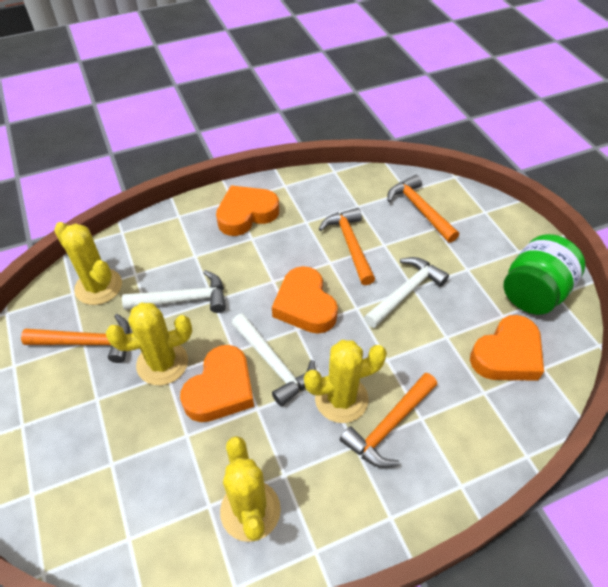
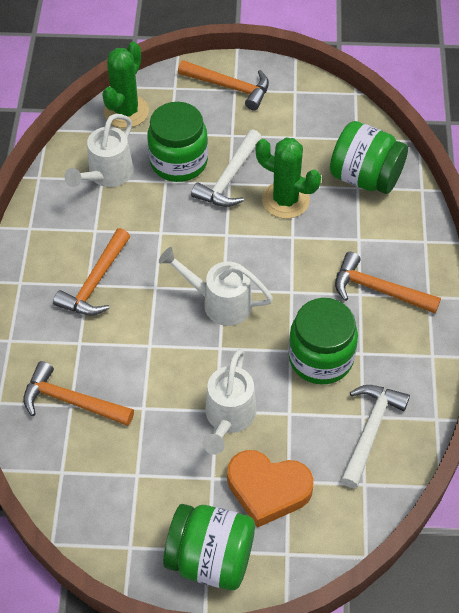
green cactus: none = 0 -> [102,42,149,128] [255,138,321,219] = 2
green jar: [503,234,586,315] = 1 -> [147,102,208,182] [163,504,255,590] [288,298,358,385] [330,121,408,194] = 4
orange heart: [180,345,254,422] [216,185,279,236] [272,266,338,334] [470,315,544,381] = 4 -> [227,450,314,528] = 1
white hammer: [122,270,226,313] [231,314,315,406] [364,257,449,328] = 3 -> [191,129,262,207] [341,385,410,488] = 2
white watering can: none = 0 -> [64,114,134,187] [159,247,273,326] [203,349,257,455] = 3
yellow cactus: [54,222,122,305] [106,303,192,385] [220,436,281,542] [304,340,387,423] = 4 -> none = 0

